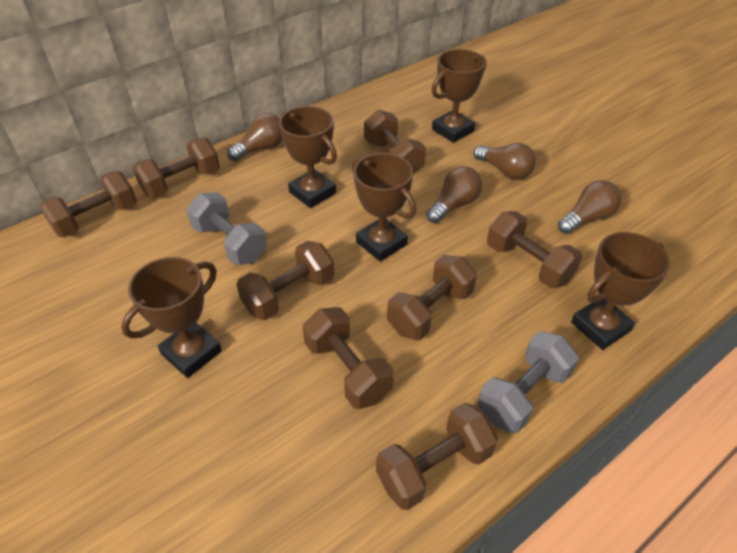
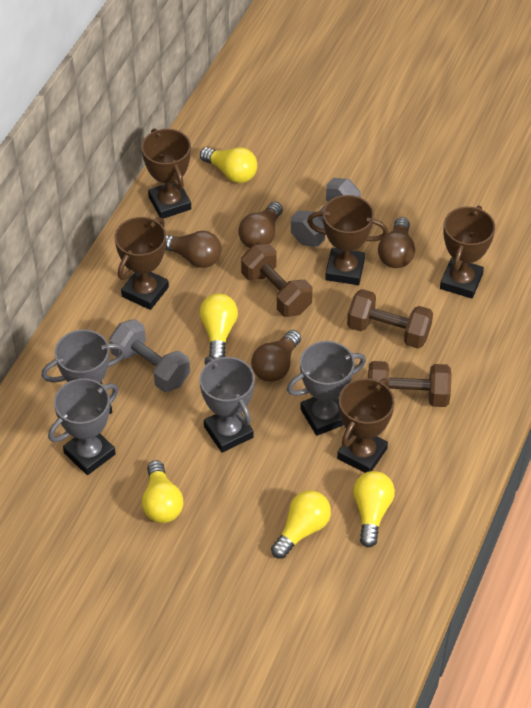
brown dumbbell: [39,171,137,238] [132,138,220,198] [237,241,334,320] [303,307,394,409] [364,109,426,174] [376,403,498,510] [387,255,477,340] [487,211,582,288] = 8 -> [241,244,313,317] [347,289,433,349] [368,361,452,407] = 3
grey trophy: none = 0 -> [41,330,125,414] [48,378,118,475] [199,357,255,453] [287,341,366,436] = 4
yellow light bulb: none = 0 -> [142,460,184,523] [200,147,257,183] [200,294,238,359] [271,491,331,559] [353,471,395,548] = 5

